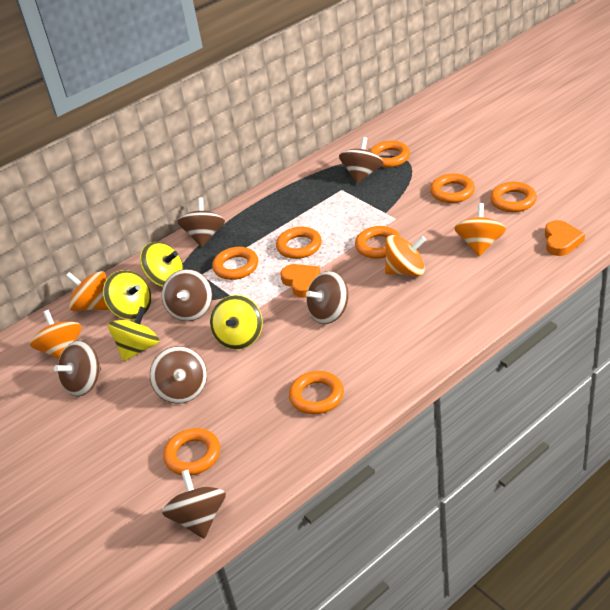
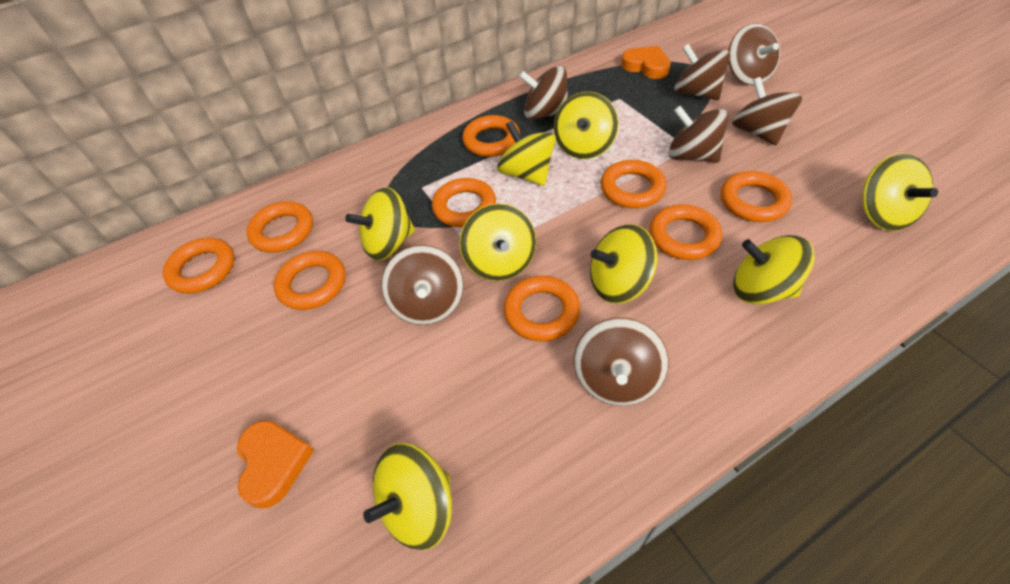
orange ring: [163,428,220,476] [212,247,258,280] [276,227,322,259] [289,371,344,414] [355,226,401,259] [370,140,410,168] [430,173,475,203] [490,182,537,212] = 8 -> [162,238,235,294] [246,201,313,253] [273,251,346,310] [432,178,496,227] [462,115,520,157] [504,276,580,341] [600,160,666,208] [649,204,722,260] [721,171,792,222] = 9
orange spinning top: [30,310,82,359] [66,271,109,311] [385,235,426,276] [454,203,506,256] = 4 -> none = 0
yellow spinning top: [103,270,151,320] [108,306,160,361] [140,242,184,287] [210,295,263,349] = 4 -> [345,187,415,261] [363,443,452,550] [460,203,536,281] [497,121,556,186] [554,92,619,159] [590,224,658,304] [733,235,815,304] [862,153,938,231] = 8

